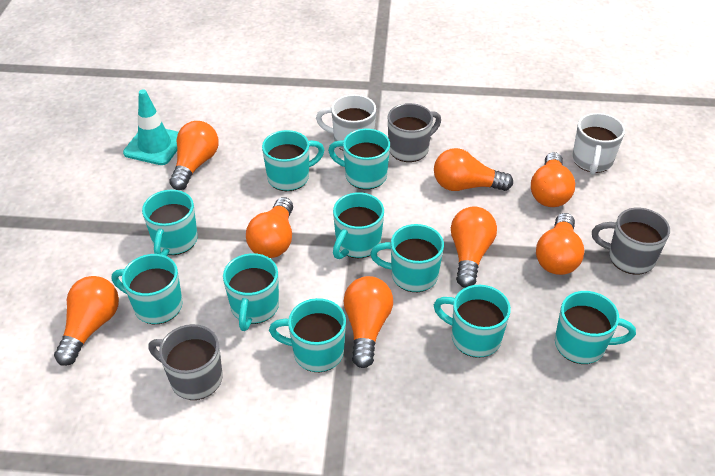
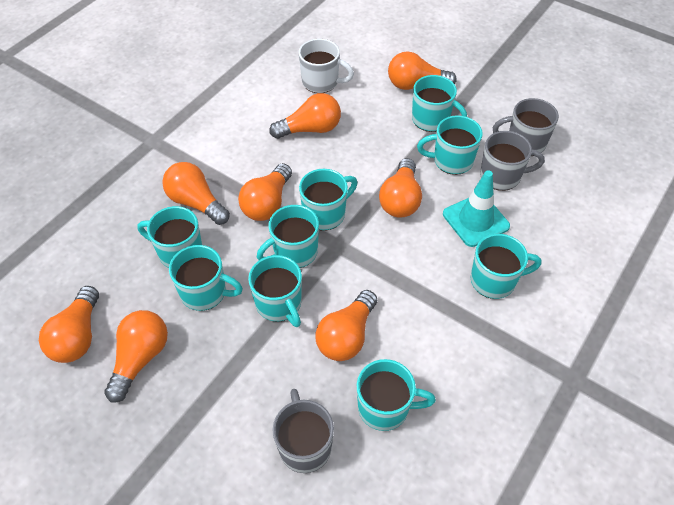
turquoise mug: [112,254,183,324] [142,190,198,256] [223,253,279,331] [262,130,325,191] [269,298,346,372] [328,129,390,190] [333,192,384,259] [370,224,444,292] [434,285,511,358] [555,291,636,364] = 10 -> [137,206,202,268] [169,245,243,311] [248,255,302,327] [257,205,319,268] [299,169,358,231] [356,359,436,431] [412,75,467,132] [417,115,483,175] [471,234,541,299] = 9
white mug: [316,94,376,151] [572,113,625,174] = 2 -> [299,39,354,93] = 1

